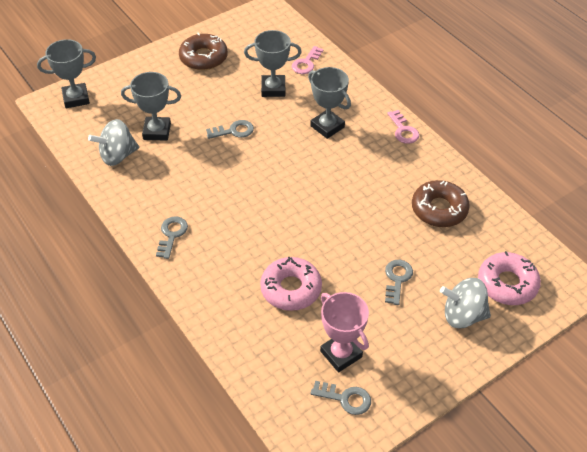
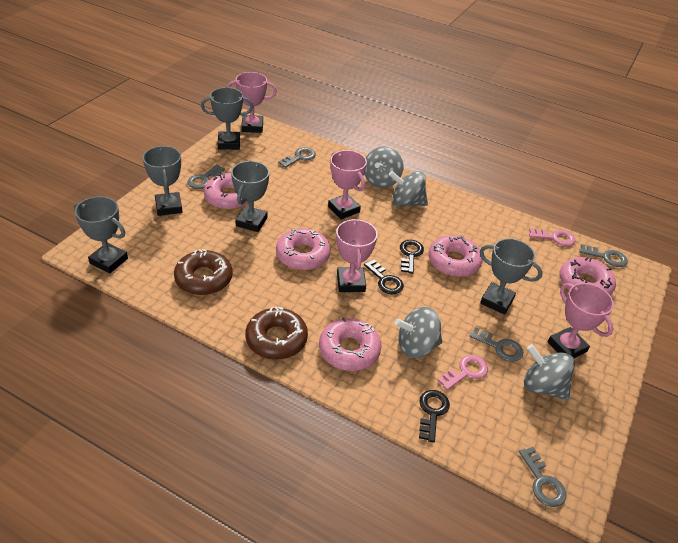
black key: none = 0 -> [364,260,404,294] [400,240,424,274] [419,390,450,442] = 3
grey key: [156,216,188,259] [206,120,254,139] [310,381,371,415] [385,260,413,305] = 4 -> [187,164,225,189] [278,147,316,168] [469,327,523,362] [519,447,566,507] [579,244,628,267] = 5
grey spinning top: [88,119,139,166] [440,278,491,329] = 2 -> [364,146,403,188] [389,171,428,207] [395,307,442,358] [524,344,575,400] = 4
grey trophy: [37,39,96,108] [121,72,181,141] [244,30,302,97] [308,67,351,139] = 4 -> [74,196,128,274] [143,146,182,216] [201,87,253,150] [231,161,269,232] [480,238,543,315] = 5
pink donut: [260,257,322,311] [478,251,541,305] = 2 -> [204,173,249,210] [276,228,331,270] [319,317,381,371] [429,235,483,277] [559,257,616,296] = 5
pink trophy: [320,292,369,372] = 1 -> [227,72,277,133] [328,150,367,219] [336,218,378,292] [548,283,614,359] = 4

